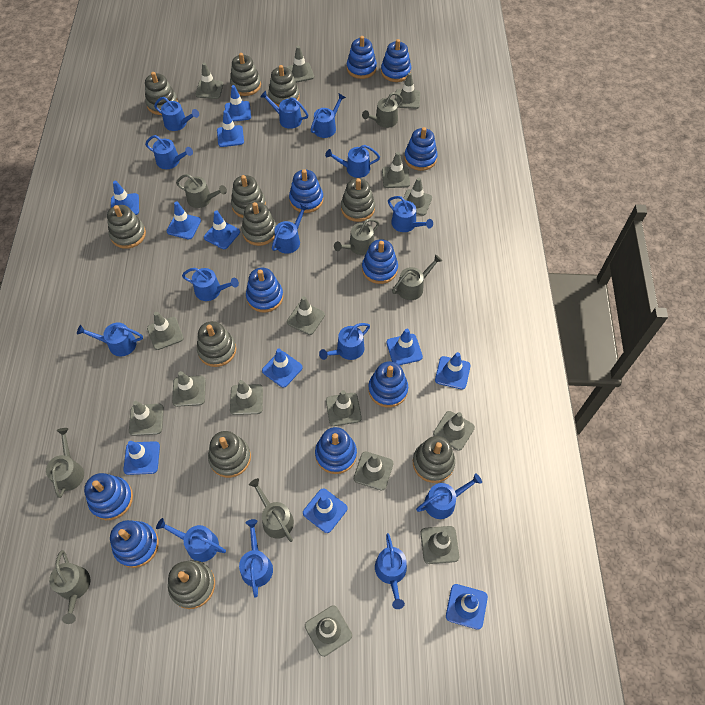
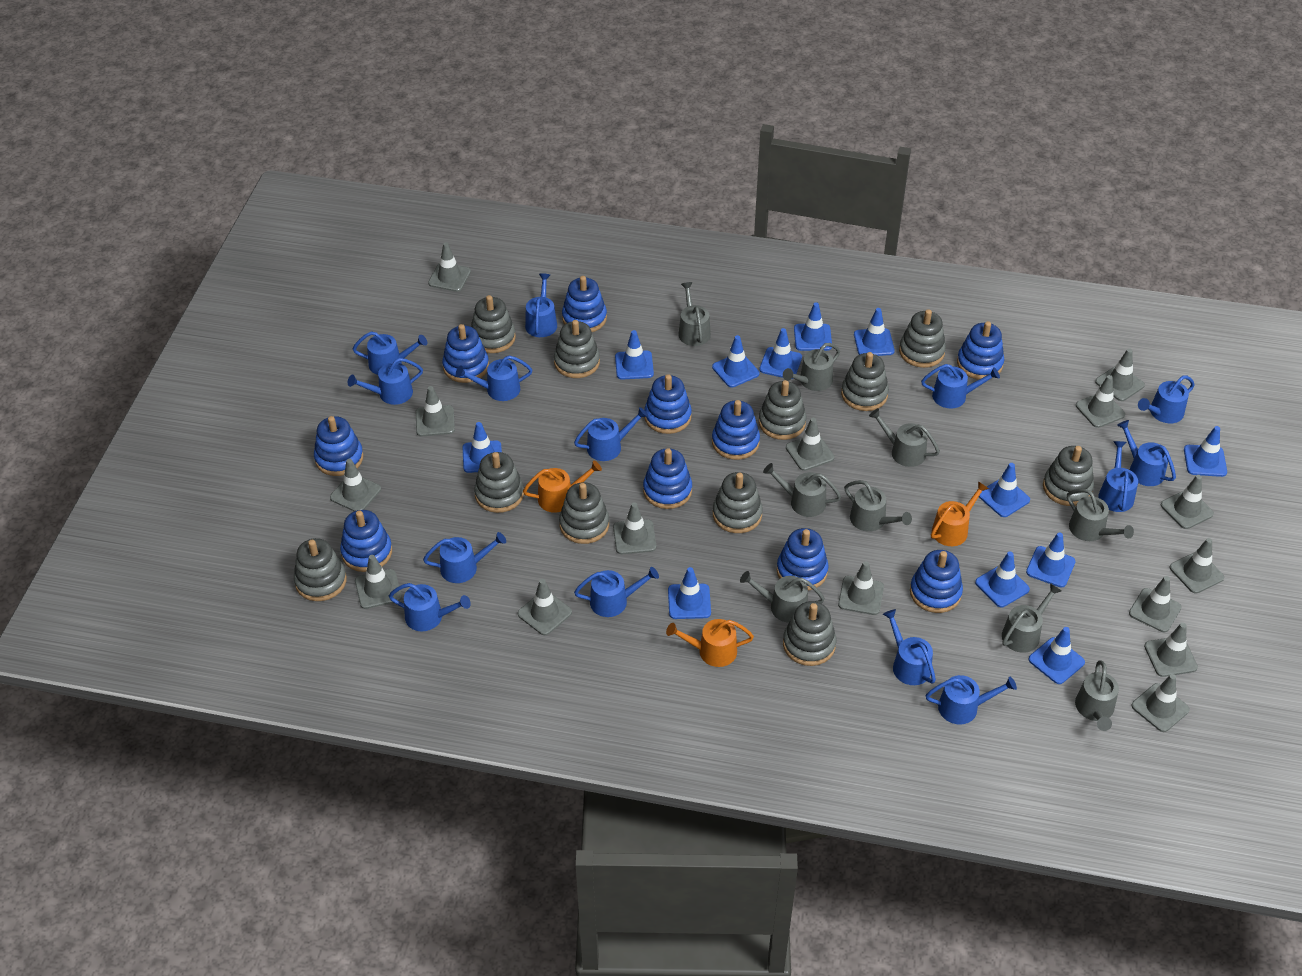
blue traffic cone: [111,181,139,215] [123,441,160,475] [167,202,201,239] [204,210,240,249] [217,110,244,147] [225,85,251,122] [262,349,303,388] [303,489,348,533] [386,329,423,365] [435,352,471,390] [446,584,488,630] = 11 -> [462,422,502,473] [615,330,654,380] [668,567,711,619] [712,335,759,388] [759,328,802,379] [794,302,832,351] [854,308,895,356] [975,552,1030,607] [979,463,1030,517] [1026,532,1075,587] [1029,627,1085,684] [1184,426,1227,477] = 12
grey watering can: [46,428,84,498] [49,550,90,624] [176,174,227,208] [249,478,294,542] [334,219,379,255] [362,92,403,128] [392,255,442,300] = 7 -> [678,282,711,346] [740,571,825,623] [763,463,841,517] [783,343,840,391] [844,480,912,532] [869,408,940,467] [1002,583,1061,653] [1067,489,1134,541] [1075,660,1119,731] = 9
orange watering can: none = 0 -> [523,460,602,513] [666,619,754,667] [931,481,989,546] = 3

